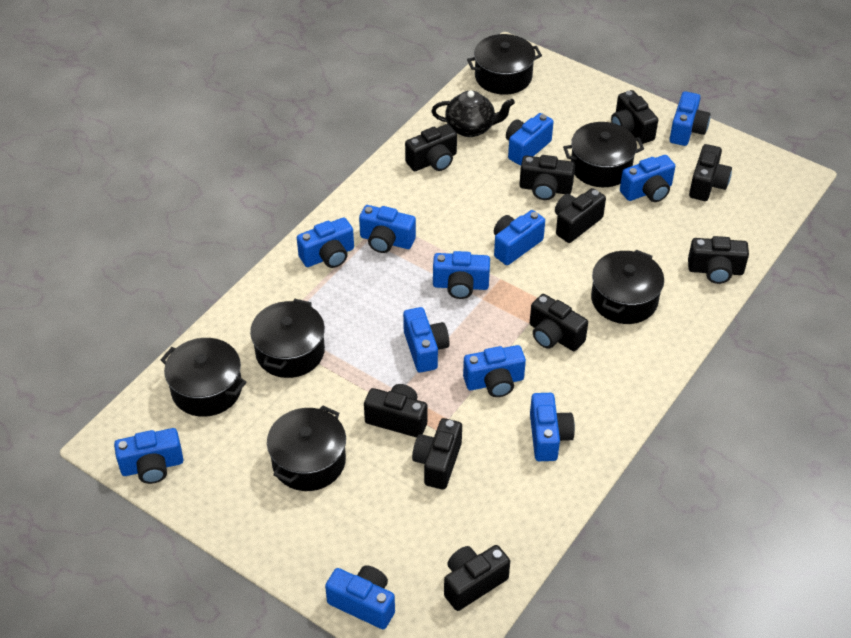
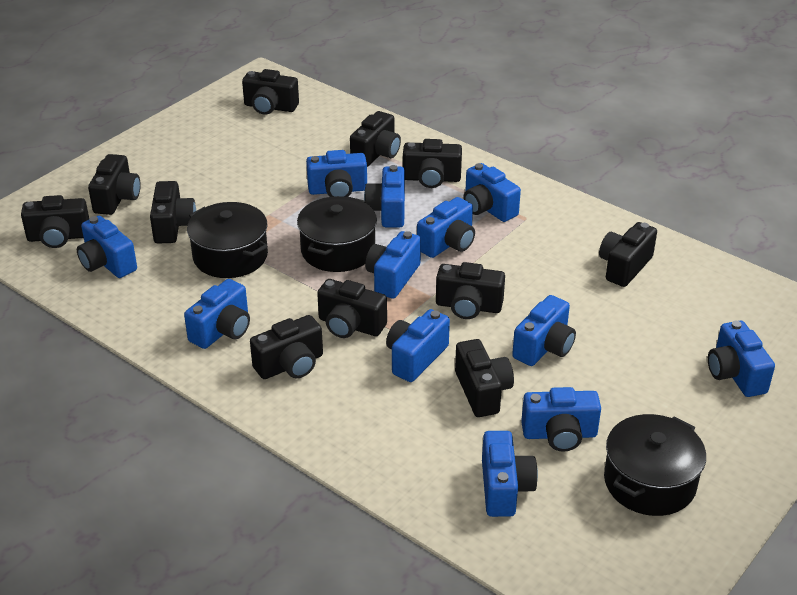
black camera: [364,384,427,438] [405,124,457,171] [412,418,462,490] [444,545,510,611] [519,155,575,200] [530,294,588,351] [555,188,606,243] [611,90,658,144] [688,236,749,284] [689,144,732,201] = 10 -> [21,195,89,248] [88,154,141,215] [150,181,196,243] [242,69,299,115] [250,315,323,379] [317,279,387,338] [350,111,401,167] [403,139,462,188] [436,262,505,319] [455,339,514,417] [599,222,657,287] = 11
black pot: [161,338,247,417] [250,299,325,378] [267,406,346,491] [467,34,542,95] [563,122,644,187] [591,250,664,324] = 6 -> [187,202,268,278] [297,196,377,272] [604,414,706,516] = 3
black teapot: [431,90,515,137] = 1 -> none = 0

